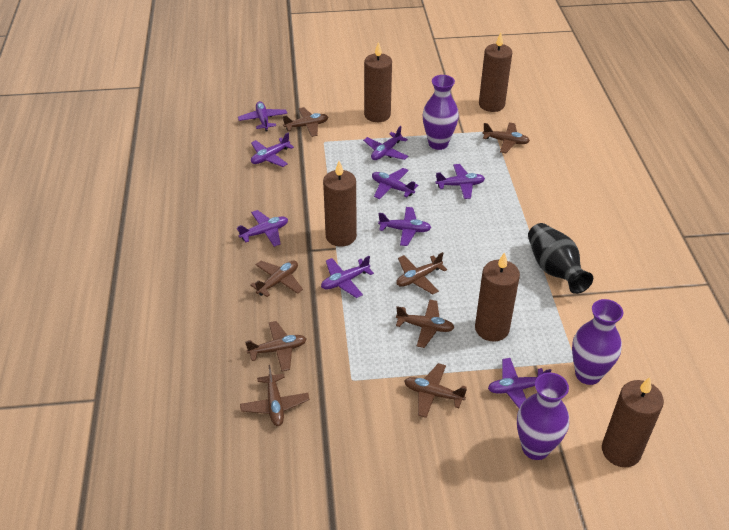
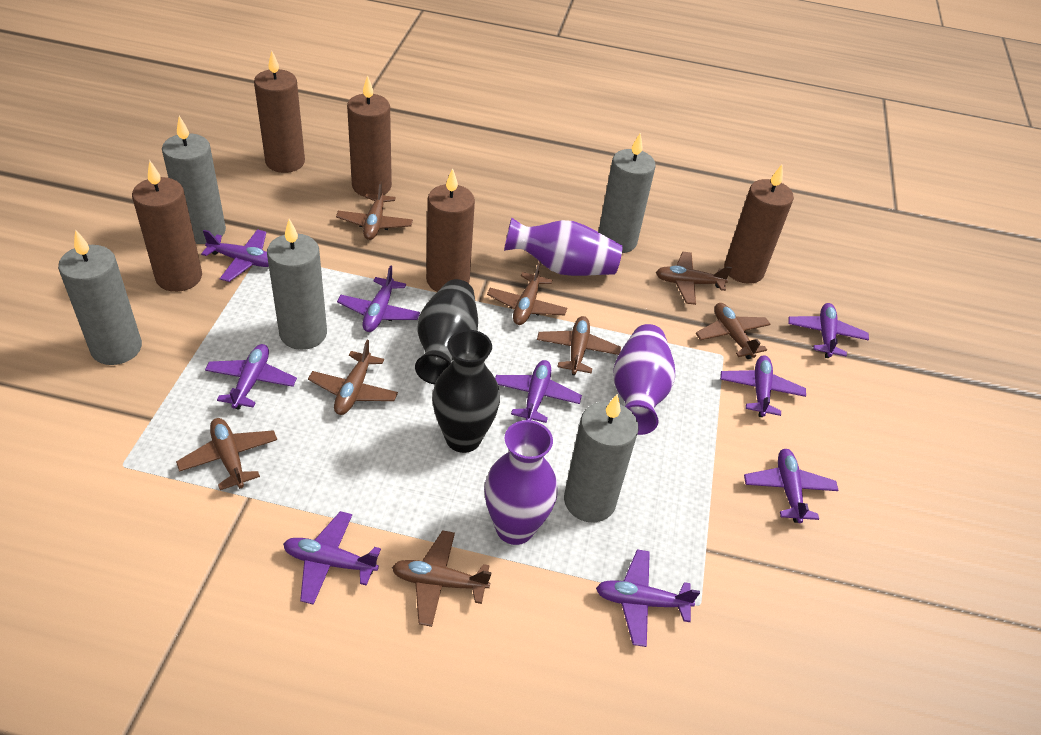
black vase: [528,223,593,294] = 1 -> [415,279,478,384] [432,330,500,453] = 2
grey candle: none = 0 -> [58,229,142,365] [162,116,226,244] [267,219,327,350] [564,394,638,523] [598,132,655,253] = 5

